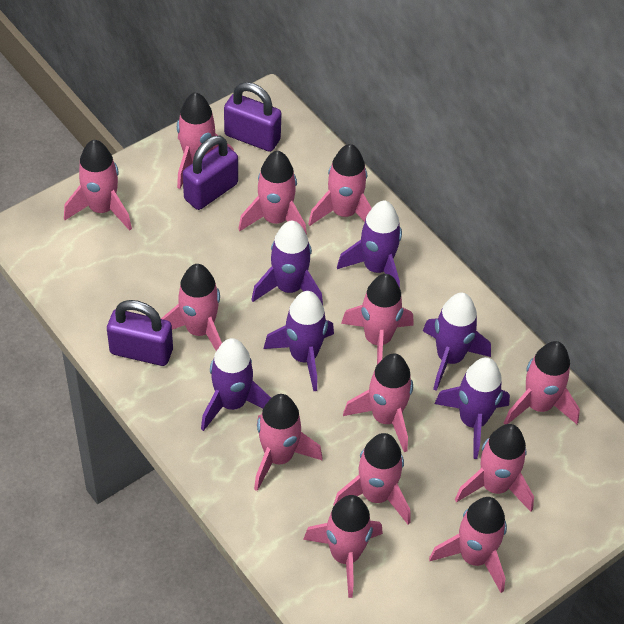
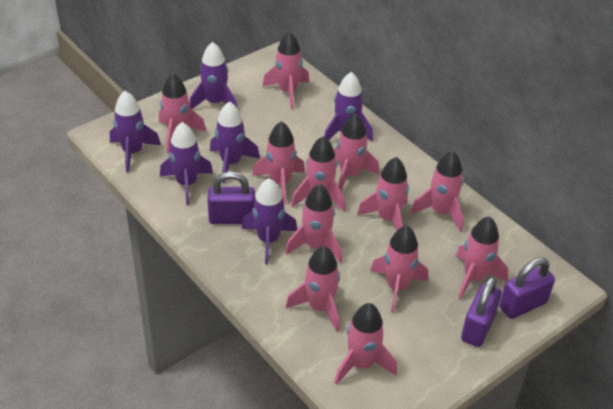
pink rocket: [64,140,132,231] [161,264,222,351] [177,92,234,189] [238,151,307,235] [254,394,322,491] [303,495,383,598] [308,144,372,226] [333,433,411,524] [341,274,414,364] [343,353,413,452] [429,497,507,593] [455,424,534,512] [504,341,580,424] = 13 -> [159,73,206,153] [252,121,305,204] [263,31,309,109] [285,184,342,263] [286,246,340,332] [291,136,346,212] [333,113,379,190] [334,303,397,385] [357,157,409,231] [370,225,428,313] [410,151,464,232] [456,216,508,300] = 12

